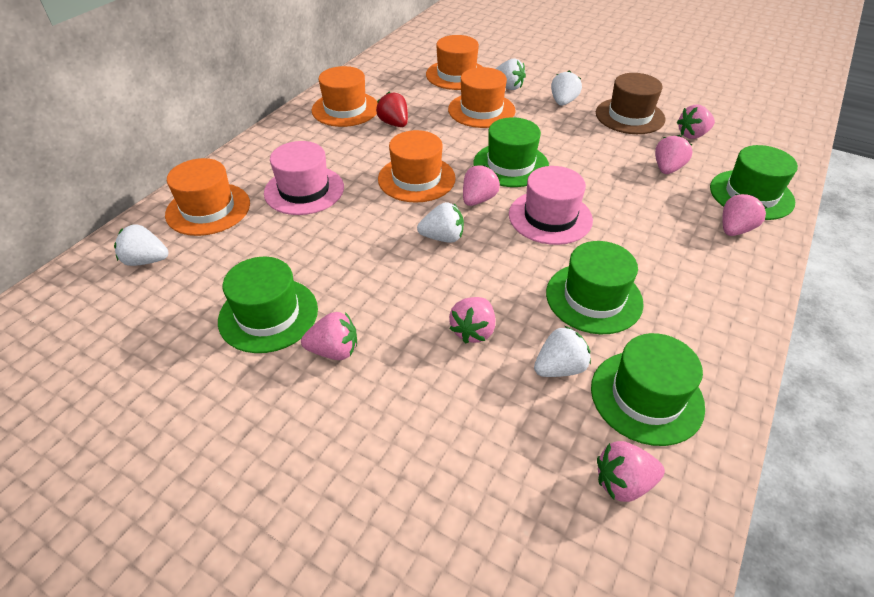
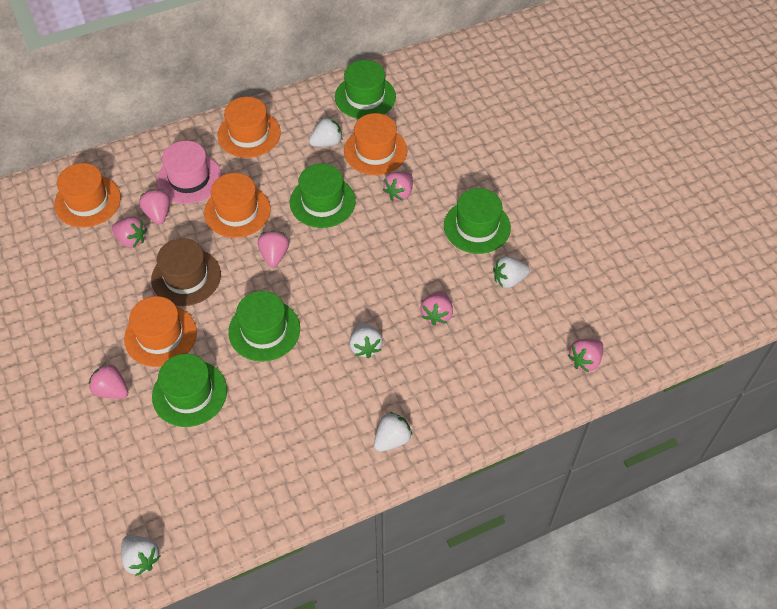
pink hat: [264,141,344,215] [509,166,593,245] = 2 -> [157,141,222,204] = 1
red strawberry: [376,92,408,127] = 1 -> none = 0

